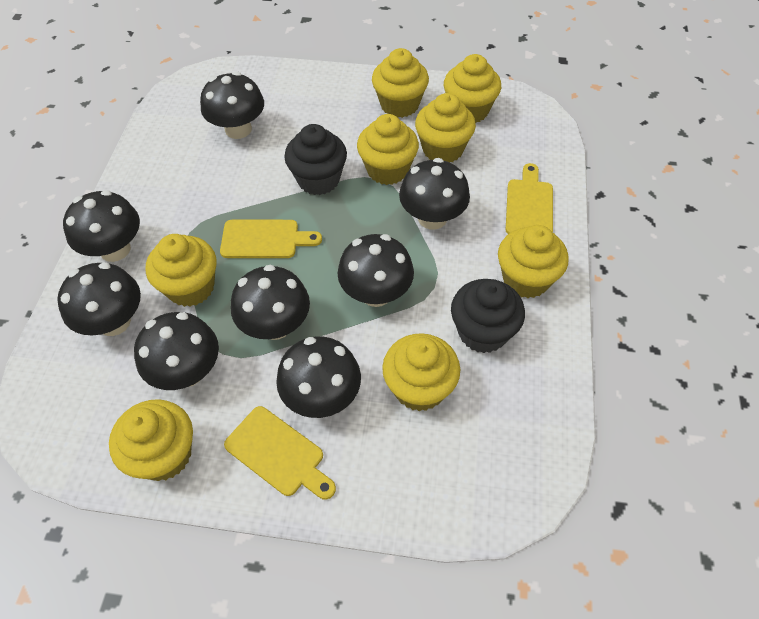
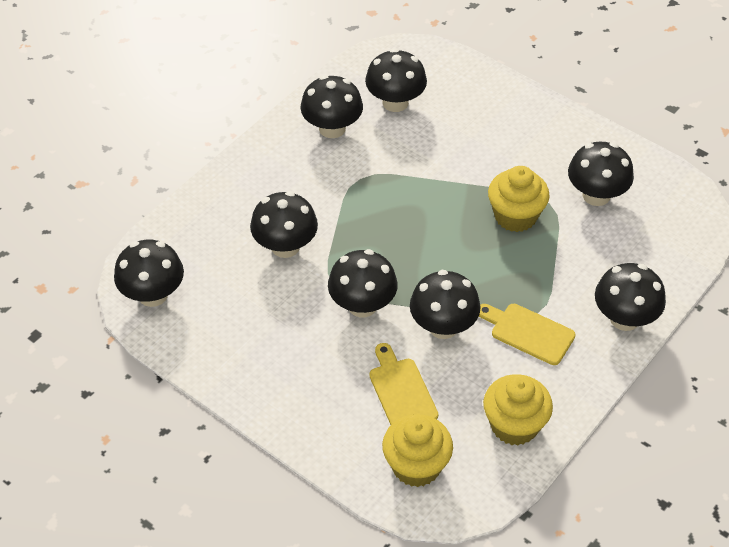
black cupcake: [284,124,347,195] [451,279,525,353] = 2 -> none = 0
yellow cupcake: [109,399,193,481] [146,234,216,307] [357,114,419,185] [372,48,429,118] [382,333,460,411] [415,93,476,162] [444,54,501,123] [498,225,569,298] = 8 -> [382,414,453,487] [483,374,553,446] [488,166,550,232] = 3
yellow cutting board: [220,220,322,258] [224,406,336,500] [506,163,553,234] = 3 -> [369,343,438,425] [479,304,575,365] = 2

